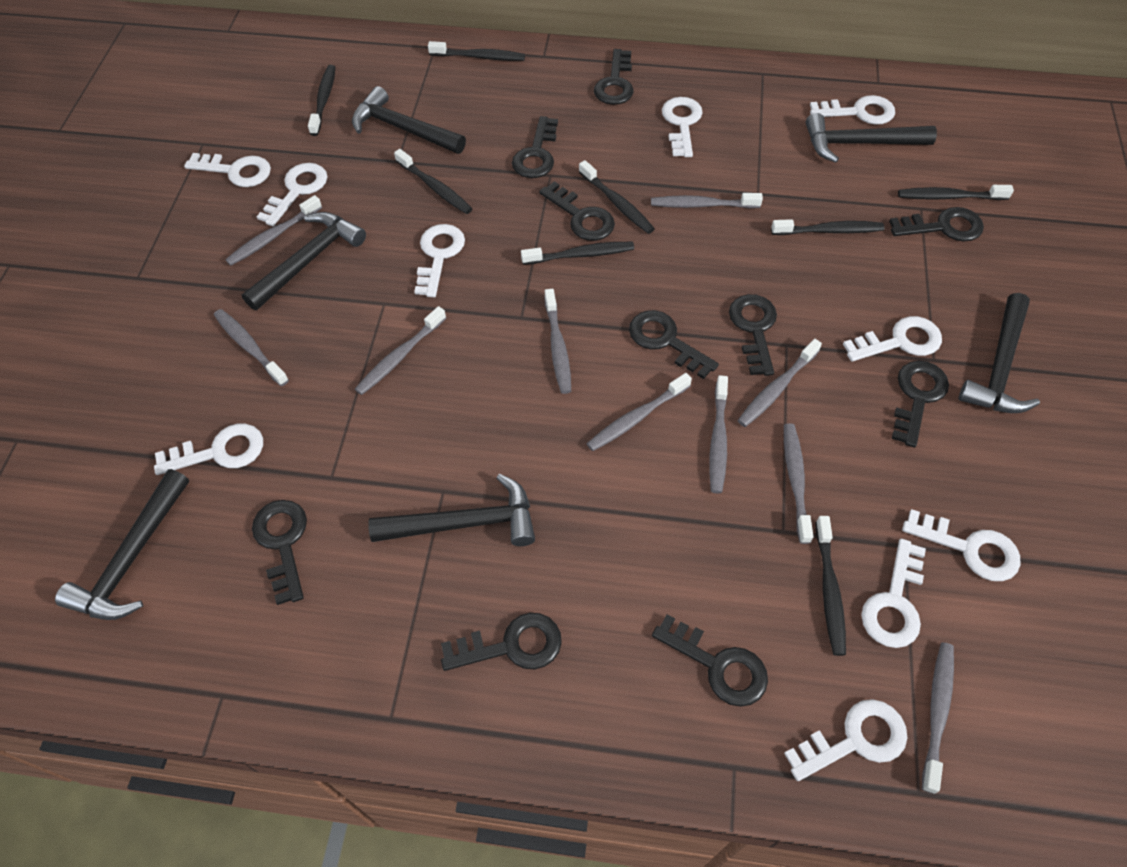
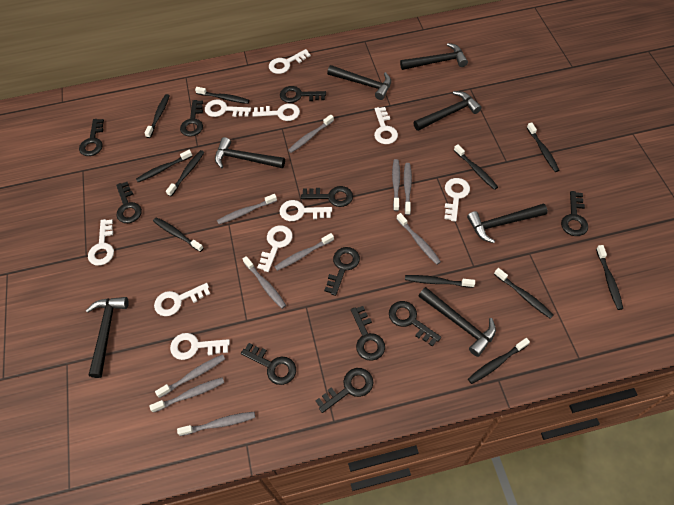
black hammer: [55,469,189,620] [242,212,366,310] [352,86,466,154] [368,474,535,546] [806,113,937,163] [959,293,1040,413] = 6 -> [86,297,129,378] [215,137,285,168] [327,65,391,100] [400,43,468,70] [413,91,482,131] [419,287,496,357] [467,204,548,243] = 7
black key: [252,500,307,605] [441,613,562,671] [512,116,558,178] [539,181,615,241] [594,49,634,105] [629,310,719,379] [652,614,768,707] [729,294,777,376] [889,207,984,241] [892,361,949,448] = 10 -> [79,119,104,156] [116,182,142,223] [180,100,203,137] [241,343,296,385] [280,86,326,103] [301,186,353,207] [316,368,373,413] [324,247,360,296] [351,306,385,361] [389,301,441,347] [561,191,588,236] = 11
black toothbrush: [308,65,336,136] [394,149,473,214] [428,41,525,61] [521,242,634,265] [579,160,655,234] [771,219,884,235] [816,516,846,656] [898,185,1014,200] = 8 -> [136,150,193,182] [145,94,170,138] [153,217,204,252] [166,150,204,197] [195,87,249,104] [405,275,475,288] [454,144,498,190] [468,338,530,384] [494,268,554,318] [527,123,559,172] [596,245,623,310] = 11

